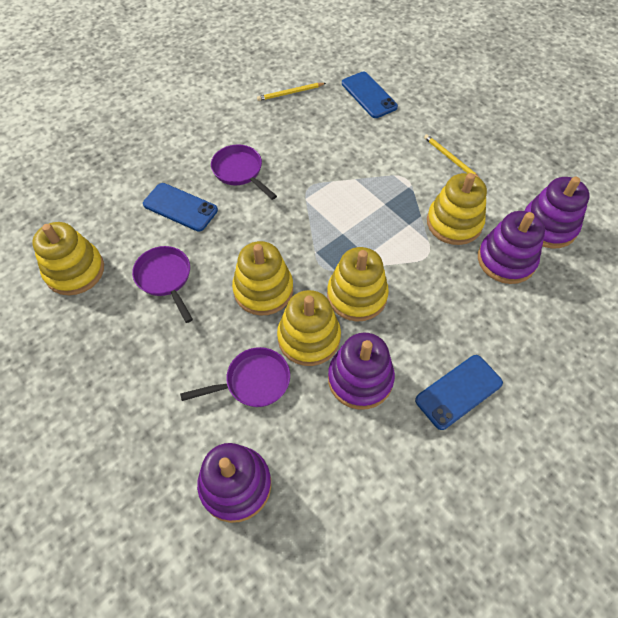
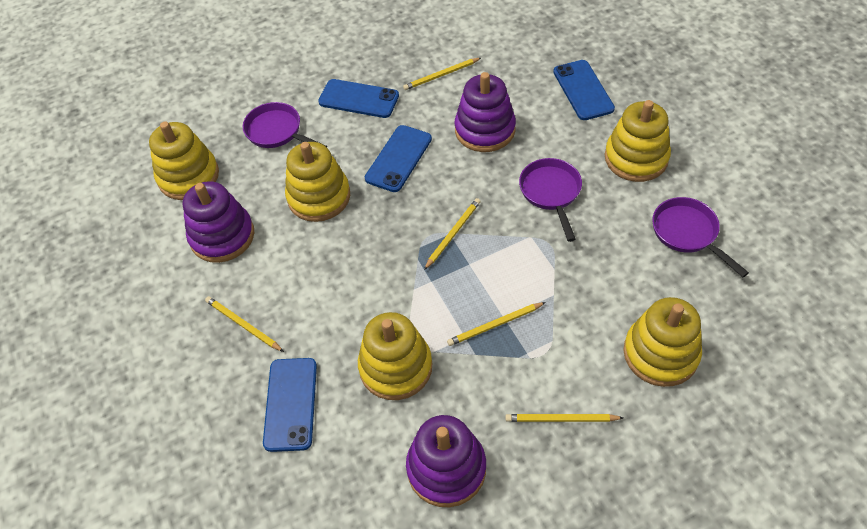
blue phone: [143,183,218,232] [342,72,398,118] [415,355,503,430] = 3 -> [263,358,317,452] [318,79,399,118] [365,125,432,192] [553,60,615,120] = 4
purple stacking toy: [197,443,271,523] [328,333,395,410] [478,211,545,284] [525,177,590,249] = 4 -> [183,181,254,263] [406,415,486,507] [455,72,516,152] = 3
yellow pencil: [257,83,326,101] [424,134,479,177] = 2 -> [205,296,284,352] [403,58,481,90] [424,198,481,270] [447,302,546,346] [505,414,623,422] = 5

